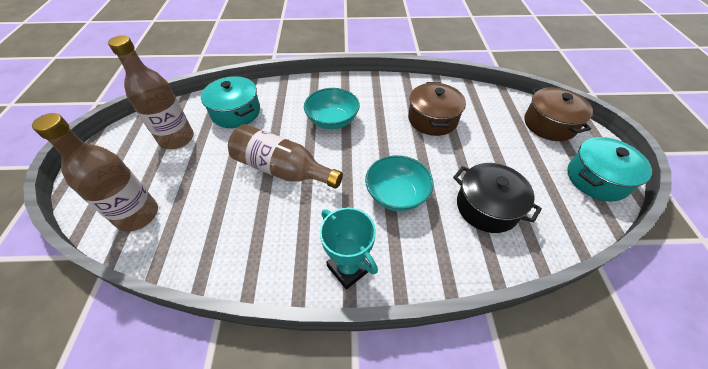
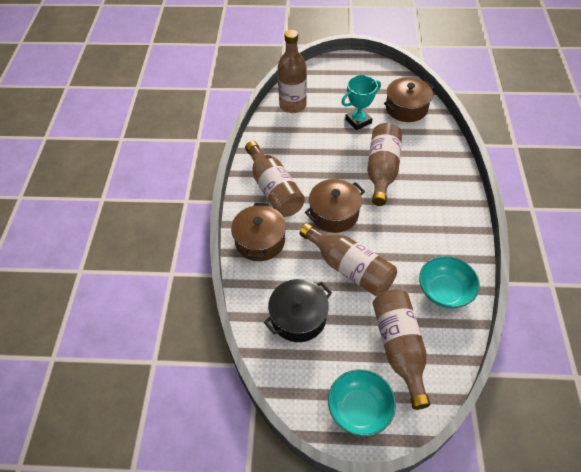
brown bottle: [32,113,158,232] [108,35,194,149] [228,124,343,189] = 3 -> [245,141,305,217] [278,30,307,113] [300,223,397,297] [367,123,402,206] [373,289,430,410] = 5
brown pot: [408,82,466,136] [524,86,593,141] = 2 -> [231,203,286,261] [305,179,365,233] [384,77,434,122] = 3
turquoise pot: [201,76,260,128] [568,137,652,202] = 2 -> none = 0

